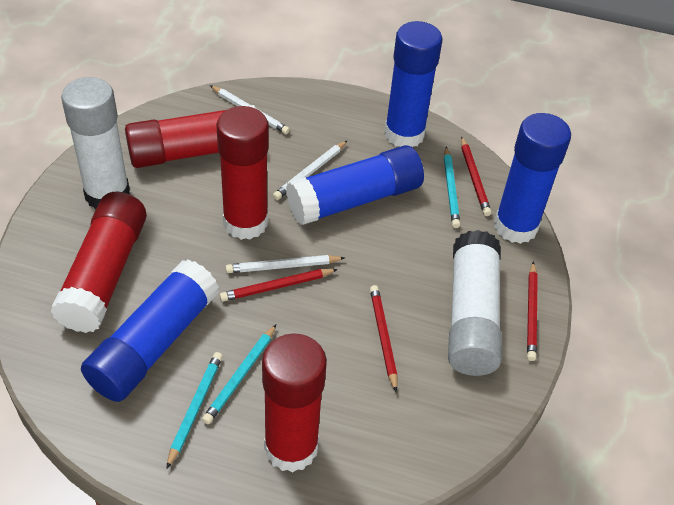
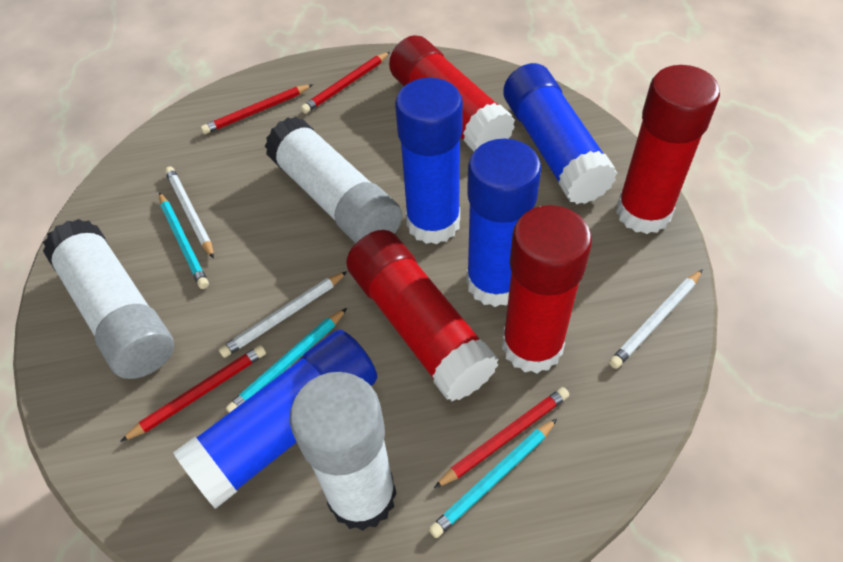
white glue stick: [61,77,130,210] [448,230,502,376] = 2 -> [43,219,174,379] [265,117,402,244] [290,372,397,531] = 3

